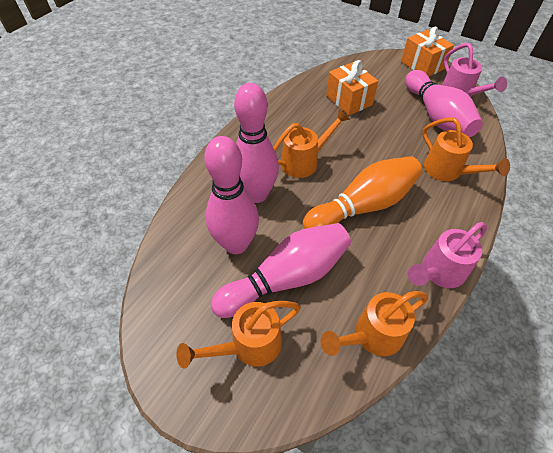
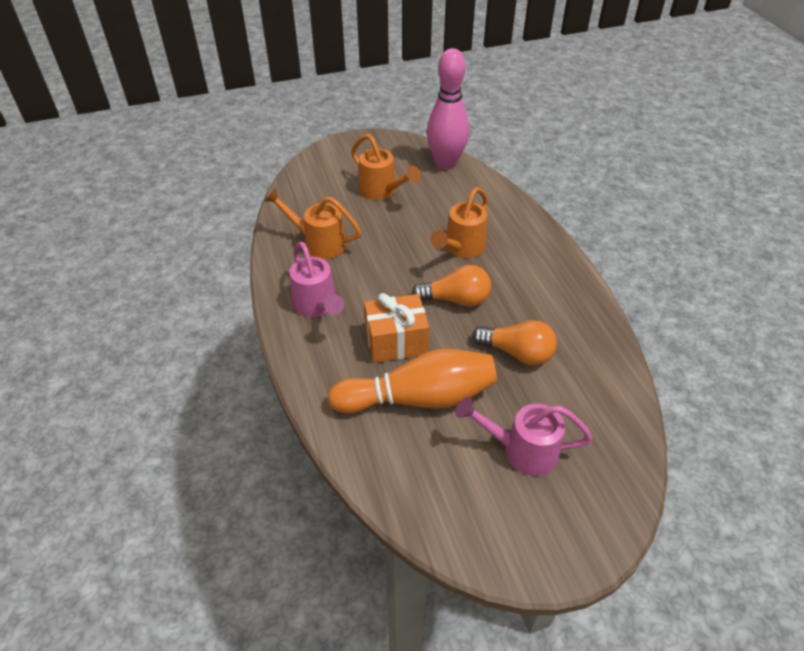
orange gift: [326,60,378,115] [401,27,454,77] = 2 -> [364,293,429,363] = 1
orange light bulb: none = 0 -> [411,265,491,307] [472,320,557,366] = 2
orange watering can: [176,301,301,369] [273,109,350,178] [321,291,428,356] [422,117,510,181] = 4 -> [264,188,361,259] [351,134,421,200] [430,187,488,258] = 3
pink bowling pin: [204,136,259,254] [211,223,351,318] [234,83,279,203] [405,70,483,137] = 4 -> [427,48,470,170] = 1

